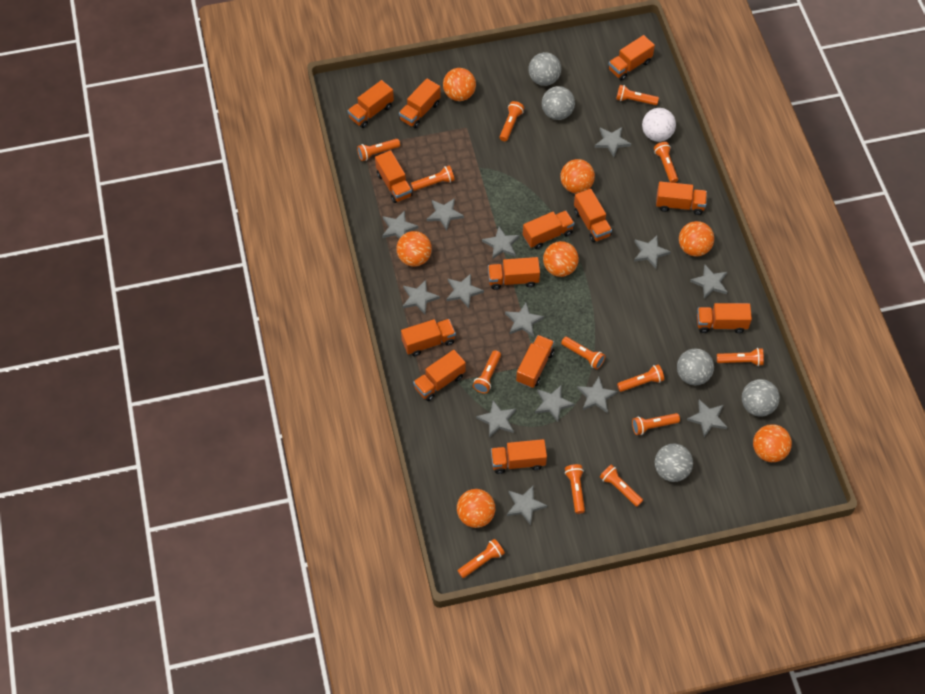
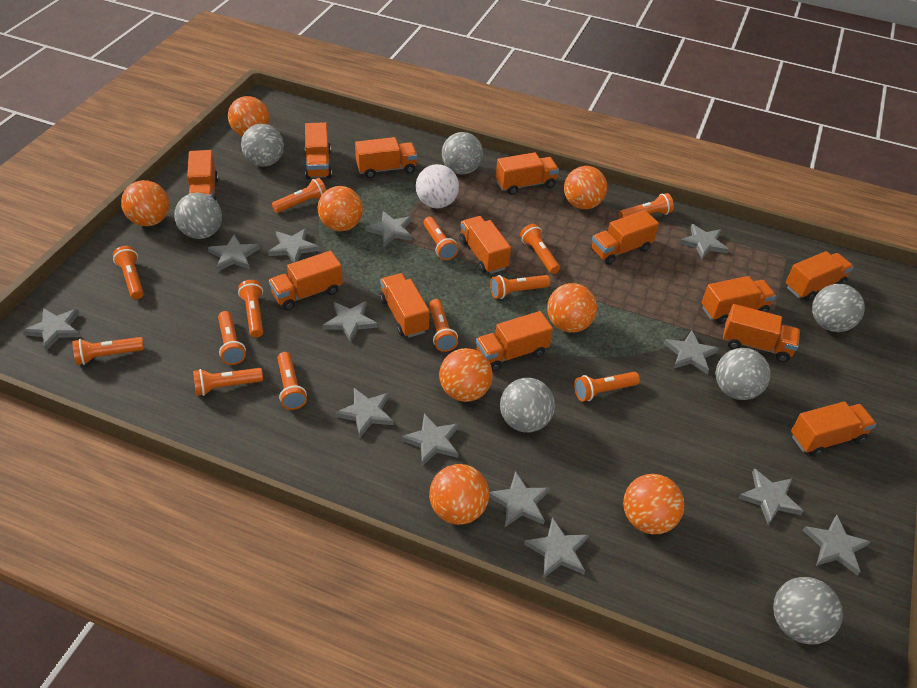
grey ball: [528,52,561,86] [542,86,575,120] [655,444,693,482] [677,348,714,385] [742,379,780,417] = 5 -> [174,193,222,239] [241,124,284,167] [442,132,483,175] [500,378,555,432] [716,348,771,400] [773,577,843,644] [812,284,865,332] = 7
grey star: [382,210,418,239] [402,280,440,314] [427,198,464,231] [446,274,484,308] [476,400,516,438] [482,227,520,259] [505,303,544,337] [507,486,547,525] [535,385,575,422] [577,377,618,413] [595,127,631,157] [634,235,671,268] [687,400,727,437] [690,265,727,299] = 14 -> [22,308,80,351] [208,235,260,271] [268,228,319,263] [323,301,378,343] [335,388,393,437] [365,211,412,246] [401,413,459,466] [489,471,550,527] [524,517,589,578] [663,330,719,374] [679,224,729,259] [738,469,803,525] [803,515,871,576] = 13
orange ball: [396,231,432,266] [443,68,476,101] [457,489,495,528] [543,241,579,277] [560,159,595,194] [679,221,714,256] [753,424,792,462] = 7 -> [121,180,169,226] [228,96,269,137] [318,186,363,231] [429,464,489,525] [439,348,493,402] [547,283,597,333] [564,166,607,209] [623,474,684,534] = 8

